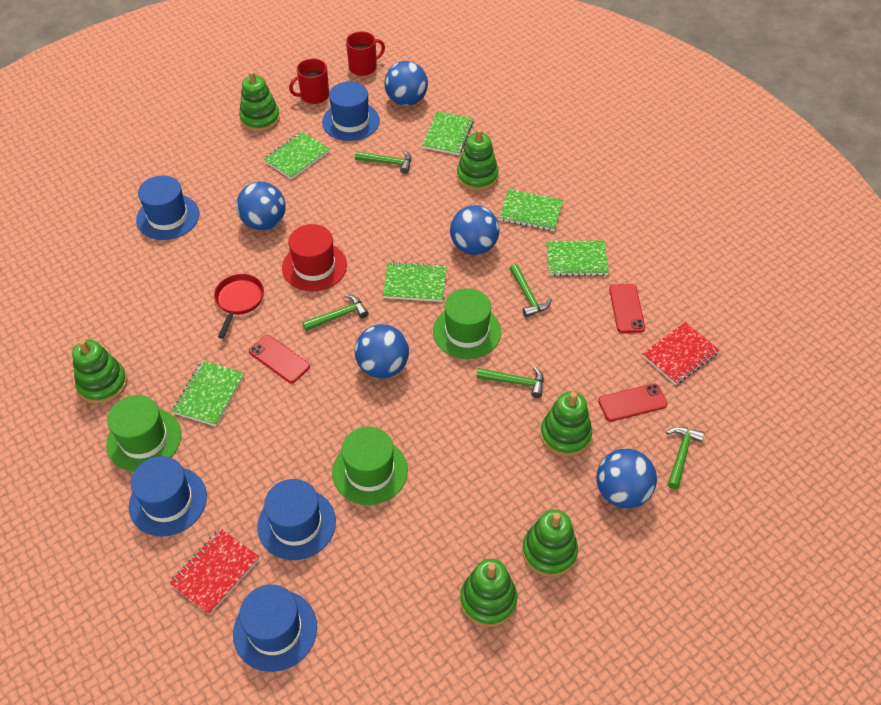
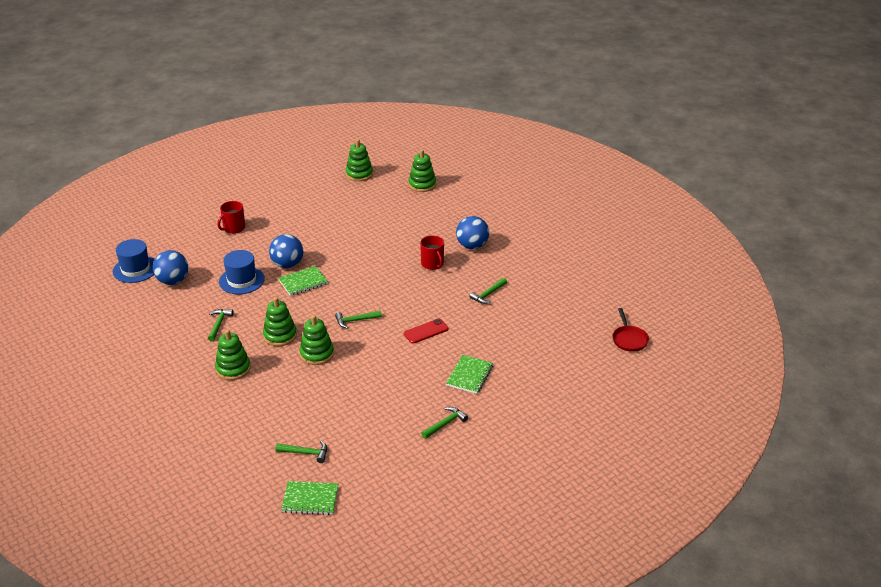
blue ball: [236,182,286,230] [355,324,409,378] [384,61,428,106] [450,205,500,255] [596,449,657,509] = 5 -> [153,250,188,285] [269,234,303,268] [456,216,489,249] = 3
blue hat: [129,456,207,537] [136,175,199,240] [233,585,317,672] [257,479,336,560] [322,81,380,141] = 5 -> [113,239,155,283] [219,250,265,294] = 2
green hat: [106,395,181,472] [332,427,408,505] [433,288,501,359] = 3 -> none = 0
green notebook: [172,360,245,426] [264,131,330,179] [383,262,447,302] [422,111,474,155] [499,189,563,231] [546,241,609,276] = 6 -> [279,266,328,296] [281,481,338,515] [446,355,493,394] = 3
green stacking toy: [72,339,127,404] [239,71,280,132] [457,129,499,191] [460,559,517,627] [522,509,578,577] [540,391,592,457] = 6 -> [215,329,251,380] [263,297,297,346] [300,315,334,365] [346,139,373,181] [409,149,436,192] = 5
red hat: [282,224,347,291] = 1 -> none = 0
red notebook: [169,528,259,615] [642,322,719,385] = 2 -> none = 0
red phone: [249,335,310,383] [598,383,668,422] [609,284,645,333] = 3 -> [404,319,449,344] = 1

